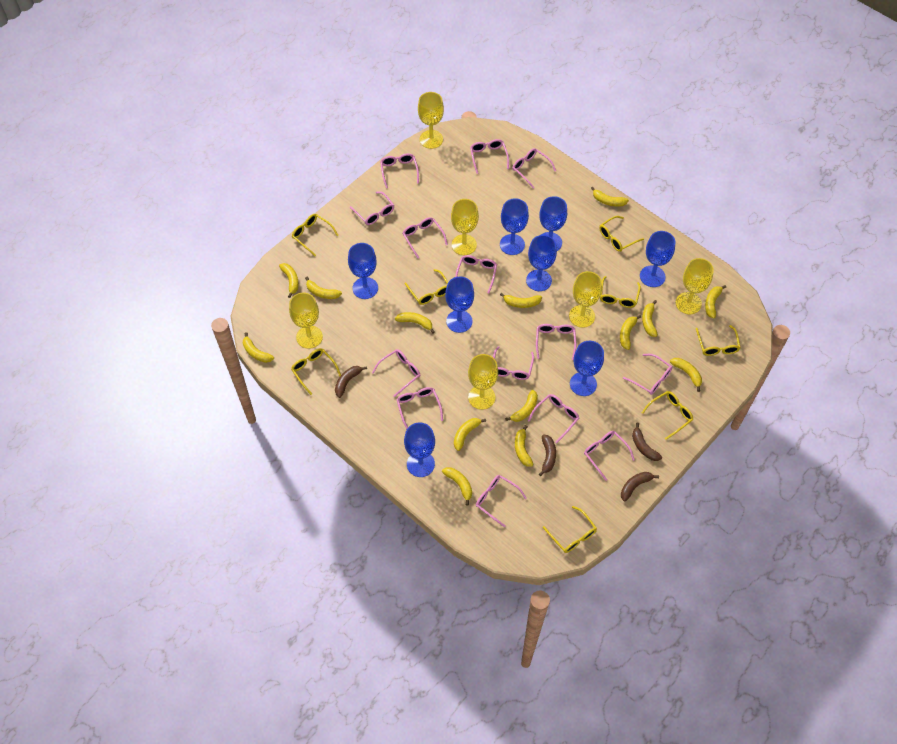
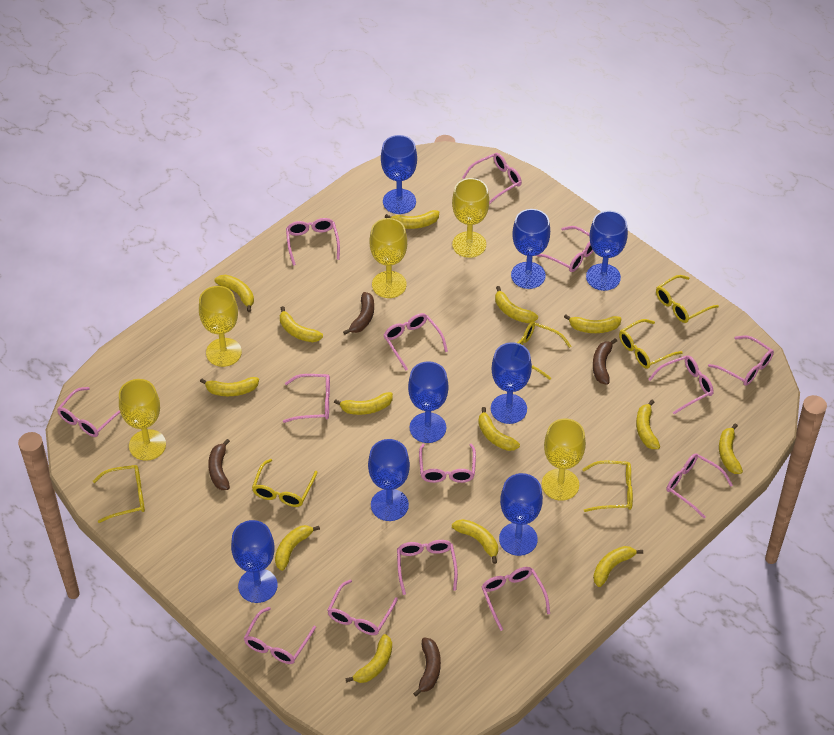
yellow glasses: [291,348,341,395] [292,214,338,256] [405,269,448,305] [543,506,597,553] [599,216,644,252] [600,276,641,308] [642,391,693,440] [696,325,741,356] = 8 -> [93,465,145,523] [252,459,318,507] [517,322,571,380] [582,460,633,512] [619,319,683,369] [656,275,719,323] = 6
yellow goblet: [289,293,323,349] [418,92,444,149] [451,199,479,255] [468,354,498,410] [569,271,602,328] [676,258,714,314] = 6 -> [119,379,166,461] [199,286,242,367] [370,218,407,298] [452,178,489,258] [542,418,586,501] = 5

